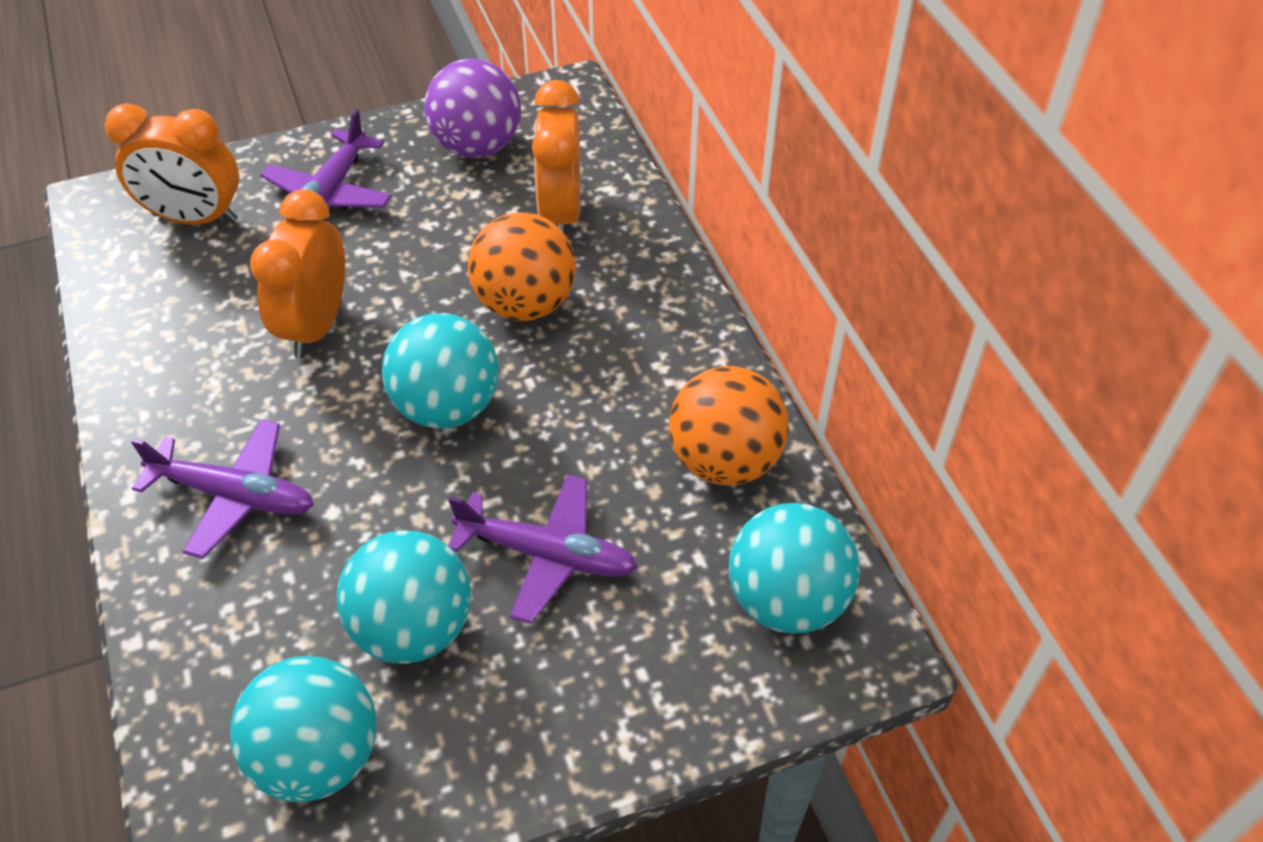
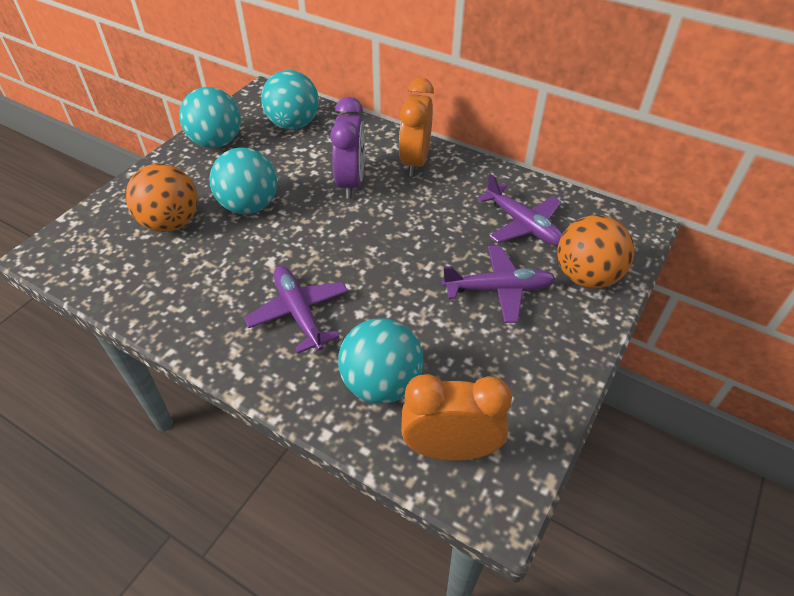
orange clock: [105,103,239,224] [250,190,345,358] [532,80,580,234] = 3 -> [399,78,434,176] [401,374,512,461] = 2
purple ball: [424,59,521,158] = 1 -> none = 0
purple clock: none = 0 -> [330,97,365,199] = 1

